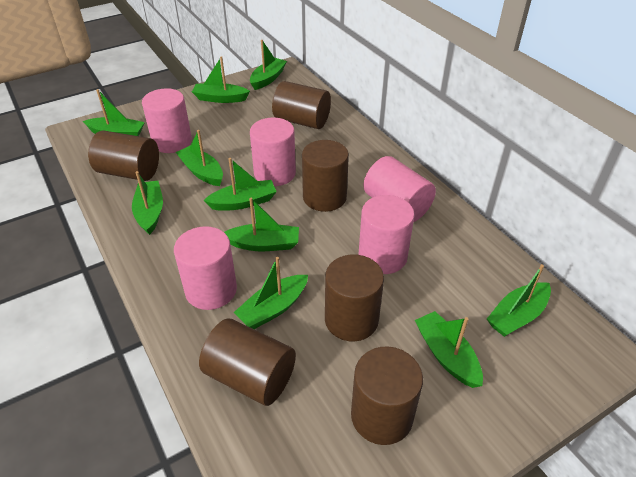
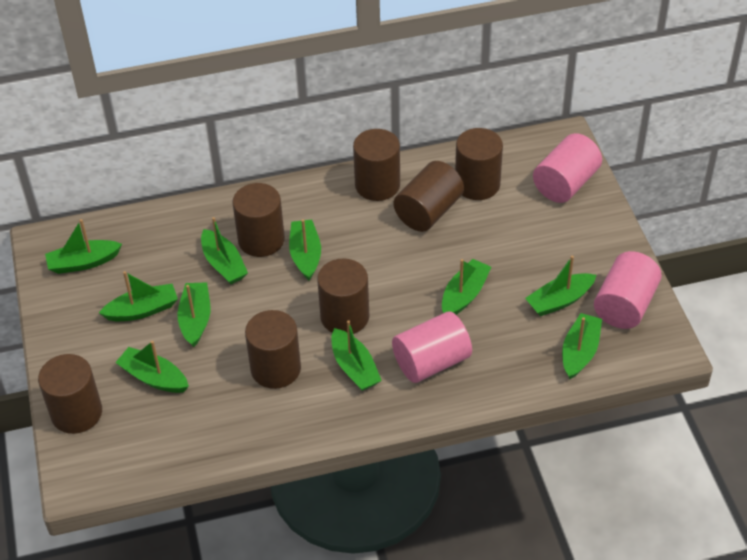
brown cylinder: [88,130,159,181] [199,319,296,406] [272,81,331,129] [302,140,349,212] [325,254,384,341] [351,346,423,445] = 6 -> [38,354,102,434] [232,183,285,257] [245,310,301,389] [317,258,369,334] [353,129,400,201] [394,161,464,232] [455,128,503,200] = 7
pink cylinder: [142,88,192,153] [174,226,237,310] [250,118,296,186] [359,195,415,274] [363,156,436,222] = 5 -> [392,311,472,383] [533,133,602,203] [594,251,662,329] = 3

